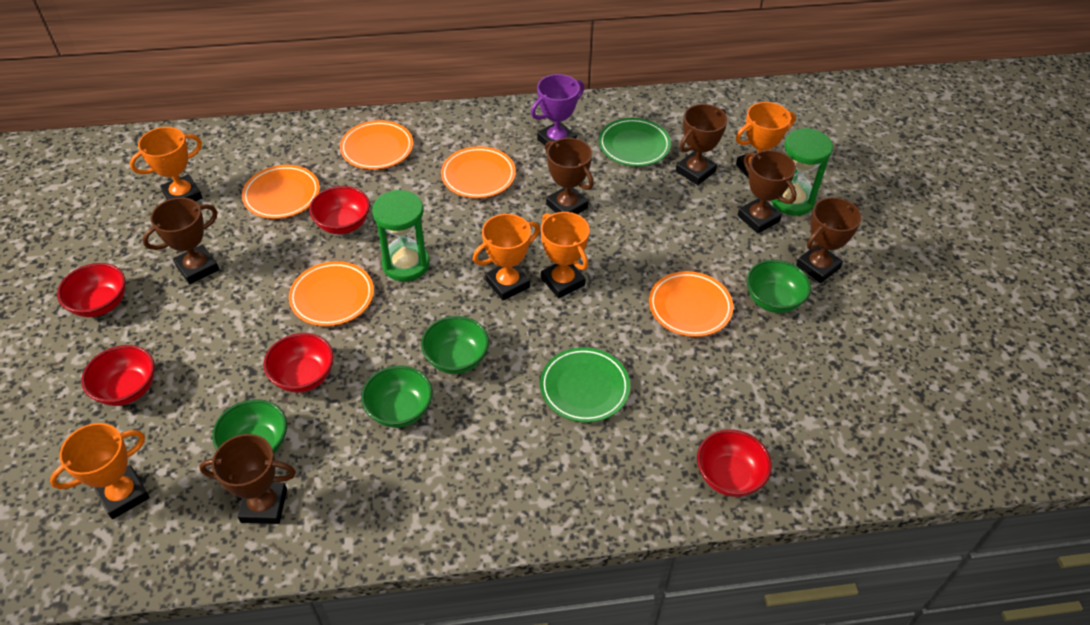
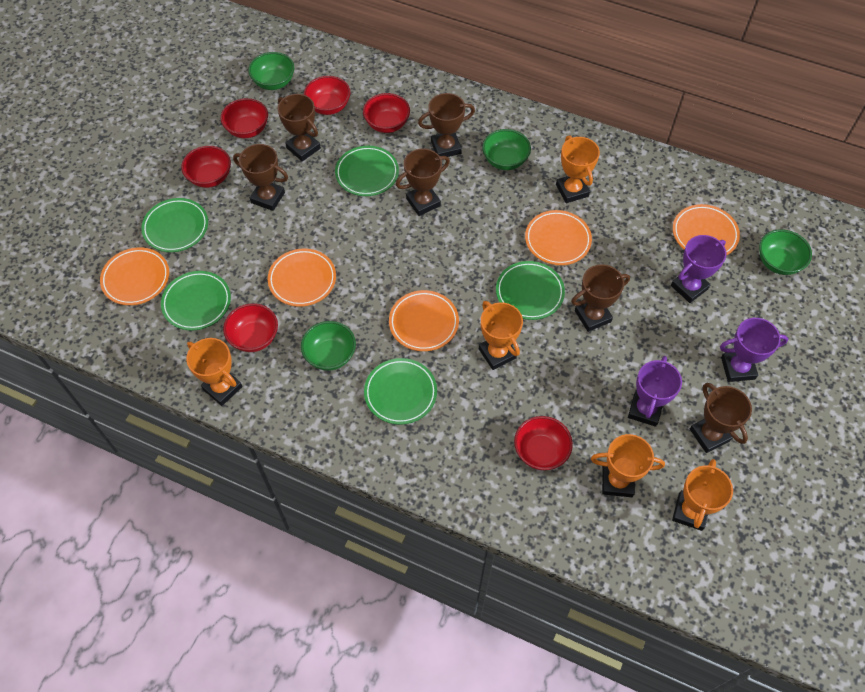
green hourglass: [372,190,430,281] [771,128,833,216] = 2 -> none = 0
green plate: [540,347,630,422] [599,118,671,166] = 2 -> [141,198,208,252] [161,271,231,331] [335,146,399,196] [364,358,437,425] [496,261,565,320] = 5
purple trophy: [531,74,584,146] = 1 -> [628,356,682,427] [671,235,727,303] [720,318,788,382] = 3
red bowl: [57,263,126,317] [81,345,155,406] [264,333,334,393] [309,186,370,234] [697,429,772,497] = 5 -> [181,146,231,188] [221,98,268,138] [223,303,278,352] [304,76,350,115] [363,93,410,133] [514,416,573,470] = 6

